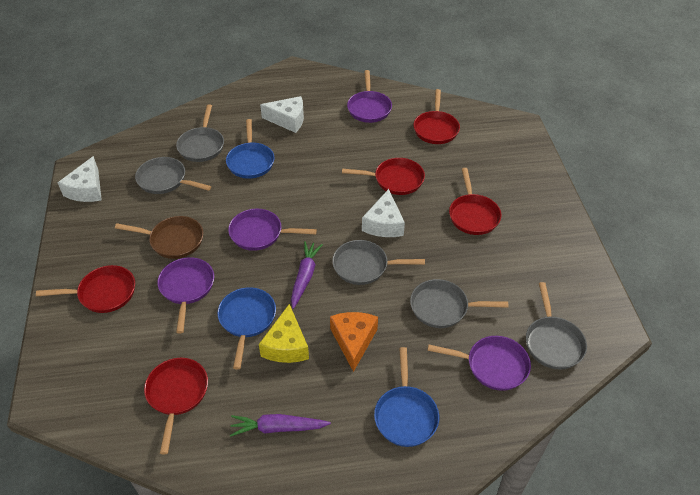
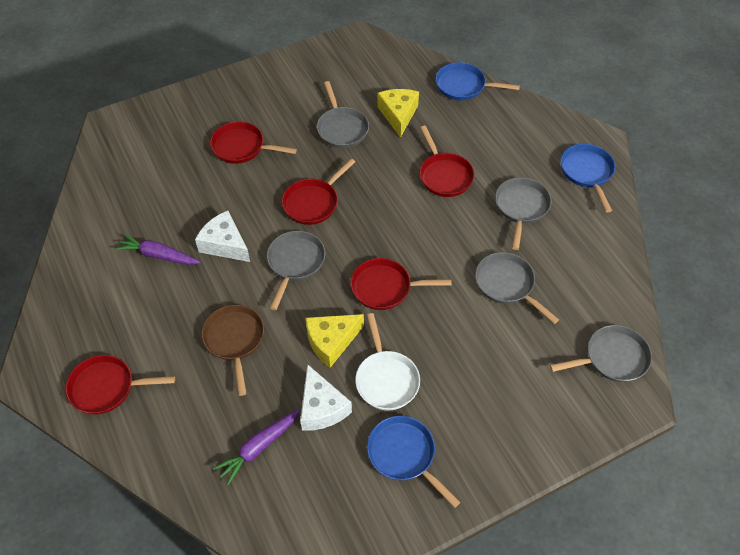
orange cheese: [330,312,378,372] = 1 -> none = 0
purple pan: [157,257,214,334] [228,209,317,251] [347,70,392,123] [428,336,531,391] = 4 -> none = 0
white cheese: [58,156,102,202] [260,96,304,133] [362,189,405,237] = 3 -> [195,211,250,262] [300,364,352,431] = 2
white pan: none = 0 -> [355,313,420,410] = 1
yellow cheese: [259,304,309,363] = 1 -> [305,314,364,368] [377,89,419,138] = 2

